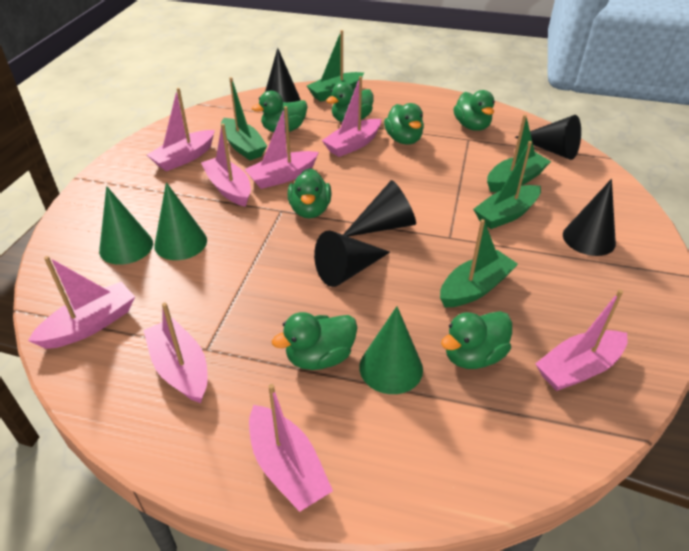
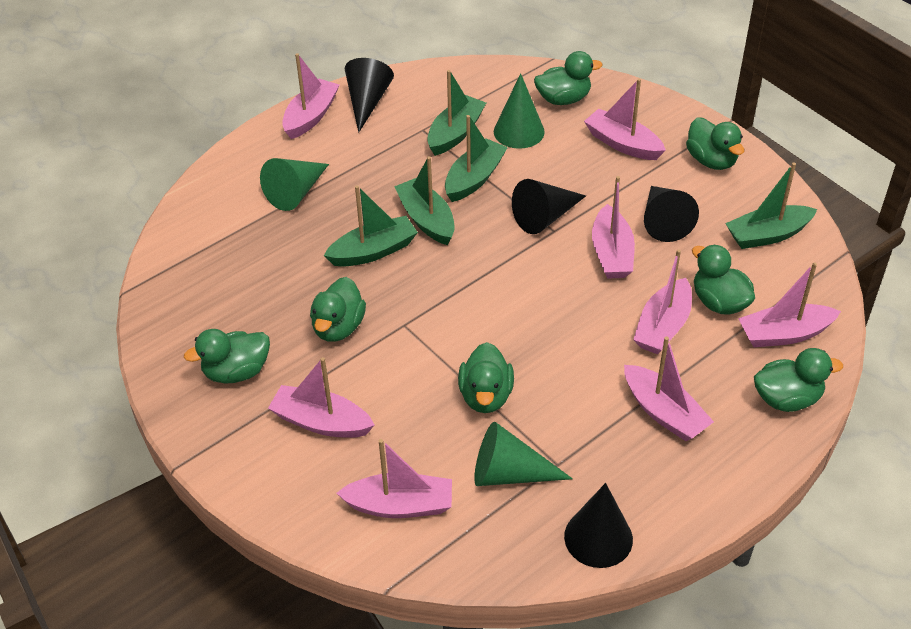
black cone: [265,48,301,103] [314,230,390,287] [343,180,416,237] [515,115,581,160] [563,179,616,256] = 5 -> [345,58,394,133] [512,179,586,234] [564,483,633,568] [644,186,699,242] = 4

